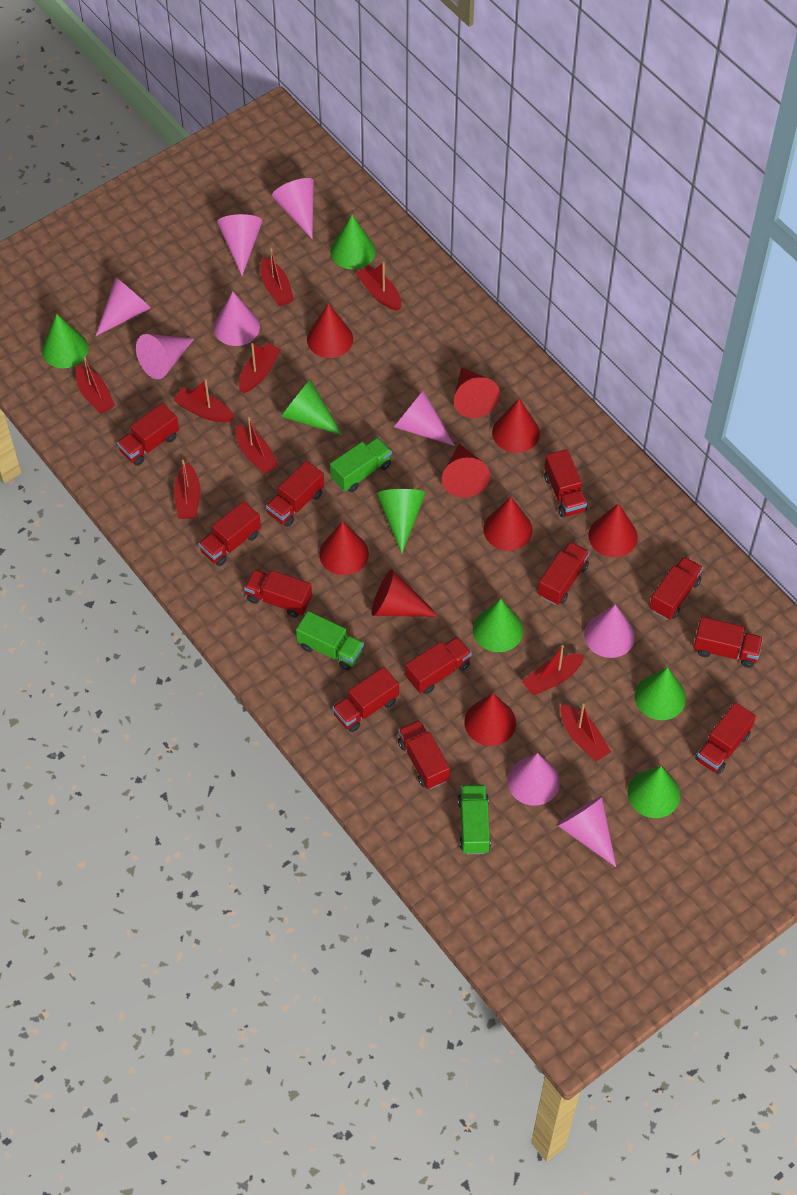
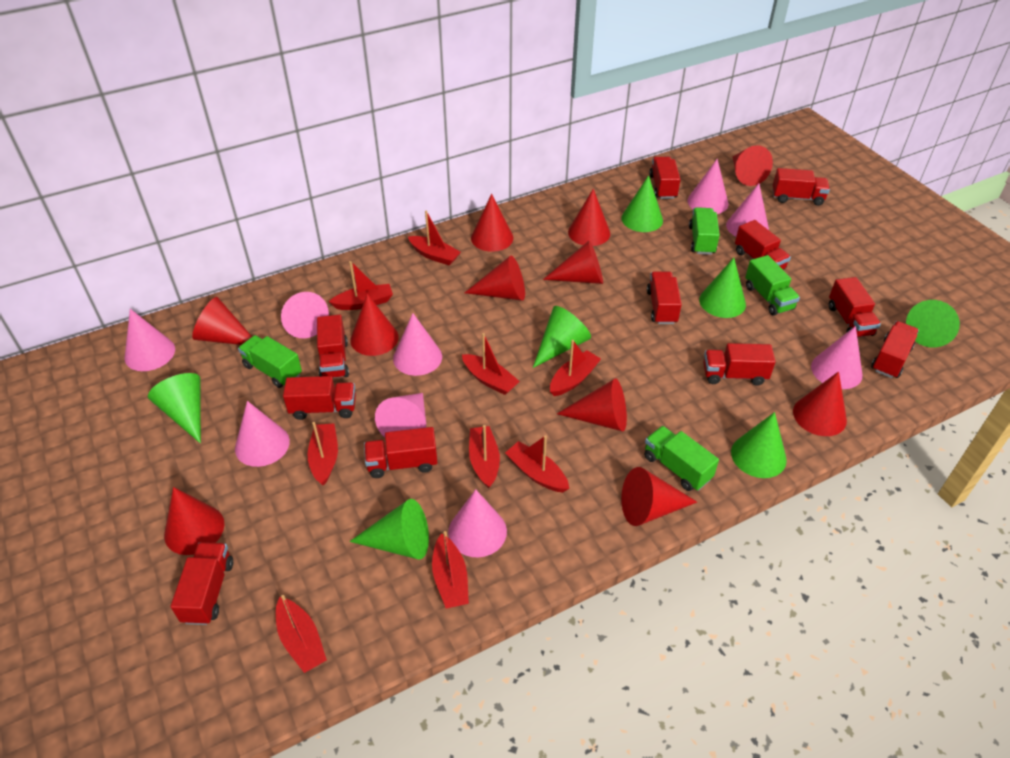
green truck: [296,611,364,670] [330,437,392,492] [458,785,491,854] = 3 -> [238,335,302,388] [644,426,719,491] [689,207,720,255] [745,255,800,316] = 4
red cone: [307,303,353,358] [319,521,369,575] [371,569,439,617] [442,444,490,498] [454,367,500,418] [464,693,516,746] [483,497,532,551] [492,399,540,453] [588,503,638,557] = 9 -> [164,487,224,555] [192,297,252,345] [350,294,399,356] [465,256,525,301] [471,194,513,252] [543,240,603,284] [557,378,627,431] [568,189,610,246] [621,467,697,526] [733,145,773,186] [793,371,847,436] = 11
red truck: [117,403,179,466] [198,501,261,566] [244,569,312,617] [266,461,324,527] [332,667,399,732] [398,720,450,789] [406,636,472,694] [538,541,590,605] [544,449,588,517] [650,556,703,620] [693,617,763,668] [695,702,756,774] = 12 -> [171,542,233,625] [283,376,356,420] [317,315,349,378] [364,427,437,478] [647,272,682,324] [649,157,681,199] [703,343,776,386] [735,220,791,270] [773,168,830,206] [829,277,881,337] [871,321,919,378] = 11

